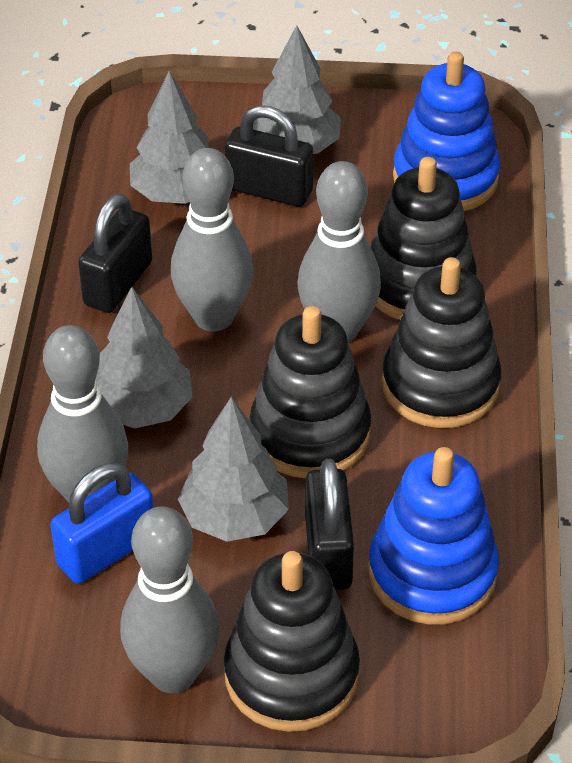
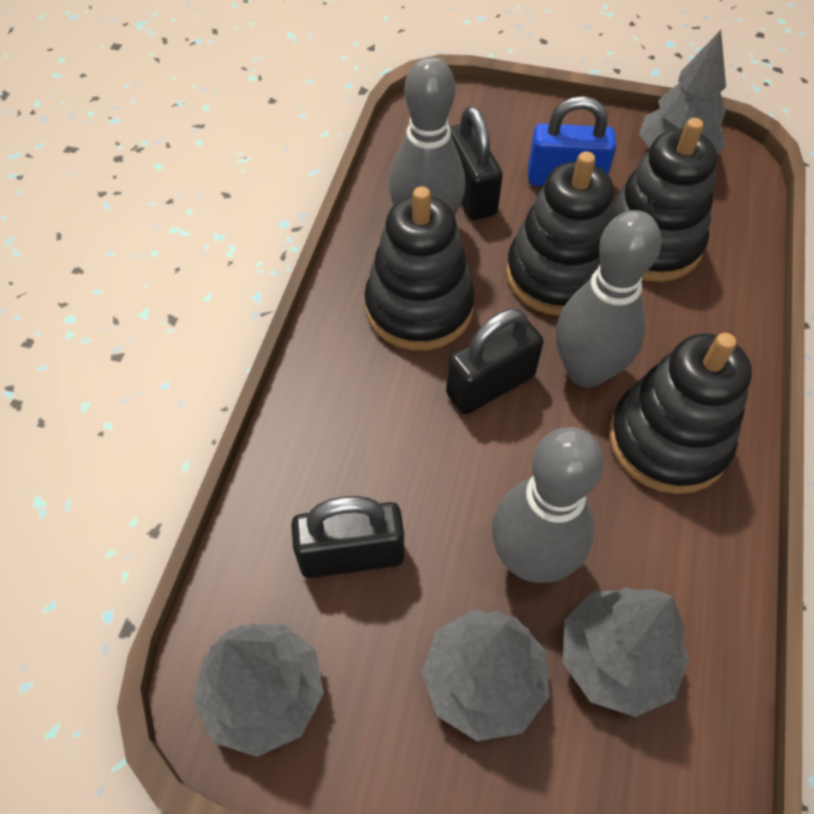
blue stacking toy: [368,447,499,625] [393,51,501,211] = 2 -> none = 0
grey bowling pin: [37,325,128,502] [120,506,219,693] [171,148,253,332] [297,161,381,343] = 4 -> [389,56,465,215] [492,427,604,583] [556,210,661,388] = 3

